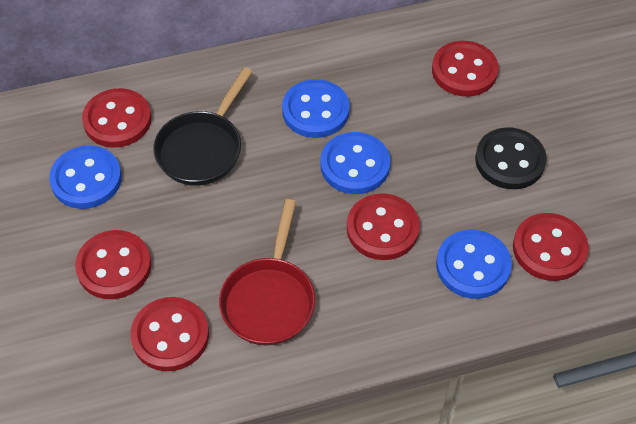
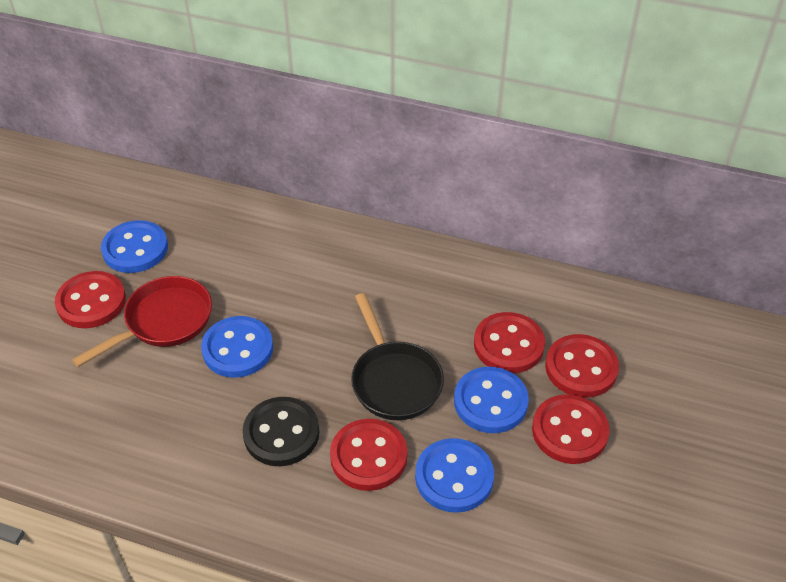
red button: [75,230,151,299] [82,88,152,148] [130,297,209,371] [347,193,420,260] [432,41,498,97] [513,213,589,281] = 6 -> [55,271,126,328] [330,419,407,491] [474,312,545,373] [532,395,610,464] [545,334,619,398] = 5

